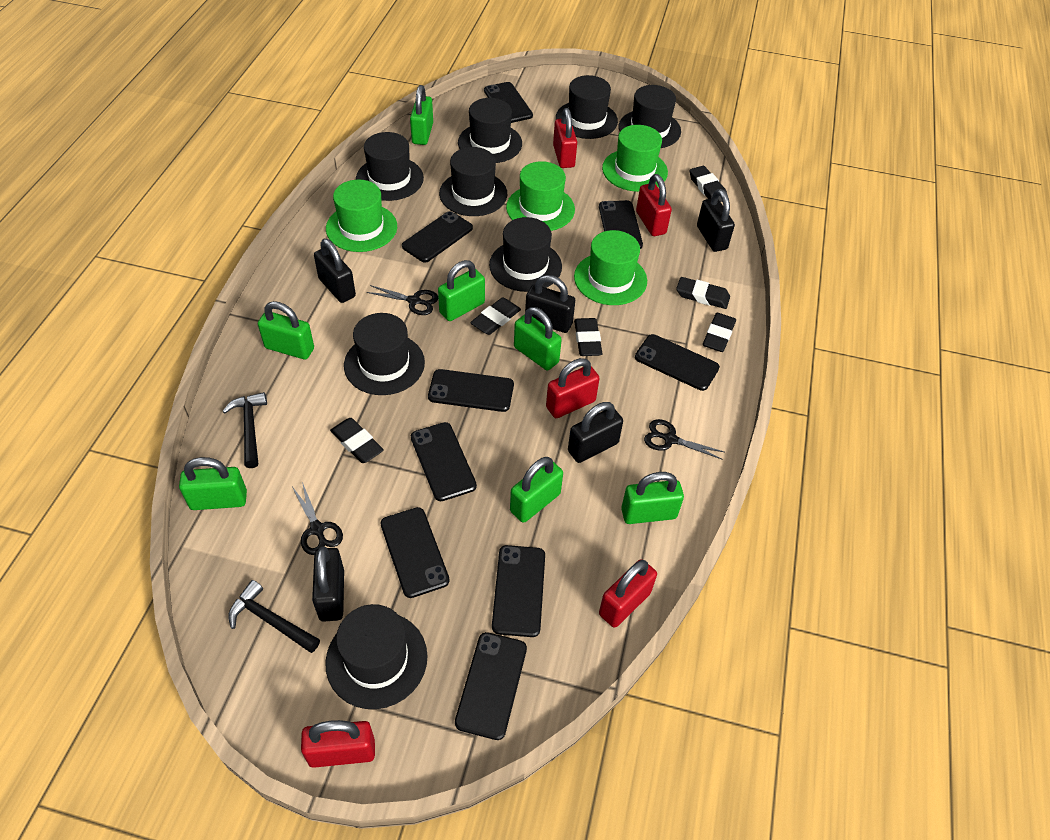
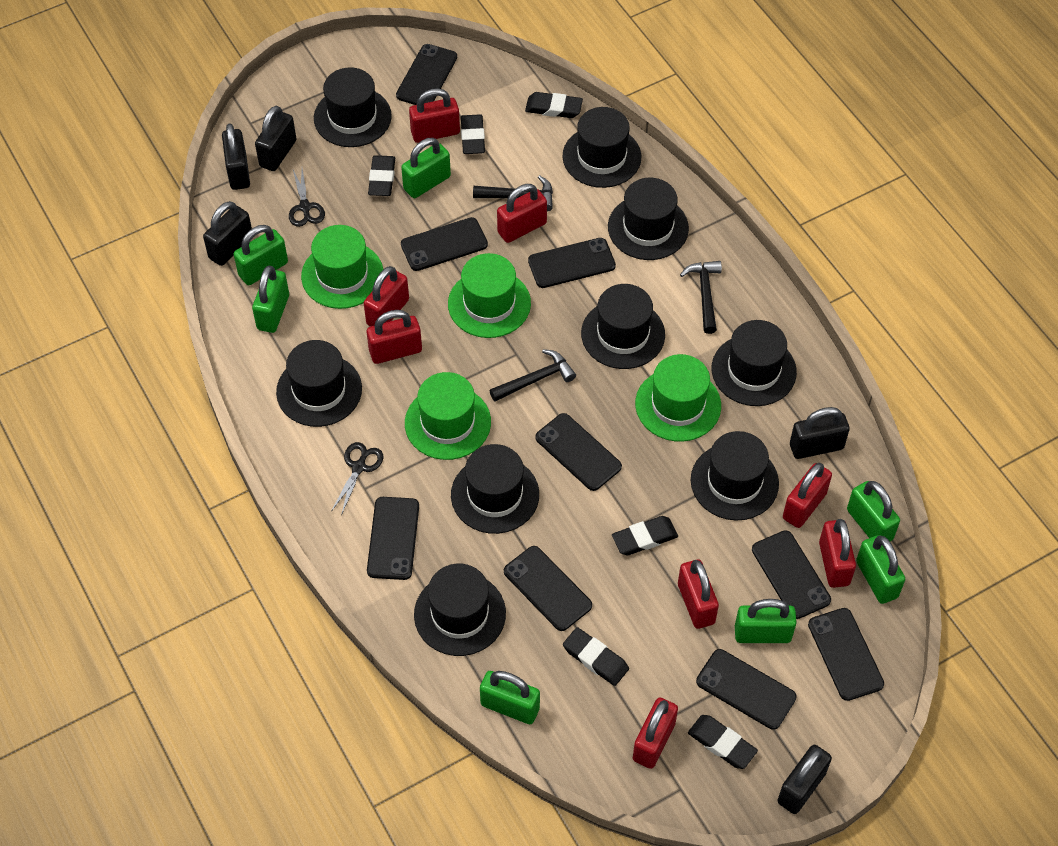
black hammer: [222,392,267,468] [228,580,320,653] = 2 -> [473,175,553,212] [489,349,576,401] [680,261,722,334] = 3
black hat: [325,604,427,709] [344,313,425,395] [356,132,424,201] [439,147,507,216] [458,98,522,163] [489,217,562,292] [556,75,618,139] [619,85,681,148] = 8 -> [276,340,362,427] [314,67,392,147] [414,564,506,656] [451,444,539,534] [562,107,641,188] [581,284,665,369] [608,178,689,260] [691,431,779,521] [712,320,797,406] = 9
black scissors: [292,482,343,555] [367,285,438,315] [644,419,724,460] = 3 -> [289,169,325,227] [332,442,383,515] = 2
red padlock: [301,720,375,768] [546,358,600,418] [553,108,577,168] [599,559,657,628] [636,174,672,236] = 5 -> [364,266,409,327] [367,310,422,364] [409,88,460,143] [497,184,547,243] [633,698,678,769] [678,559,719,629] [783,463,832,528] [819,519,856,588] = 8

